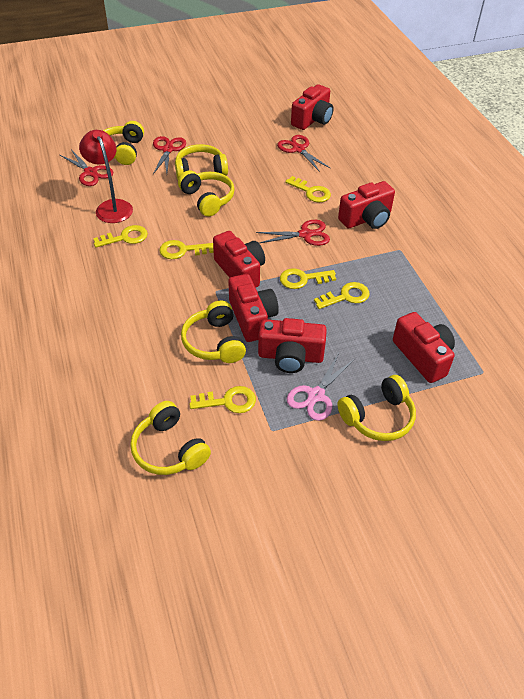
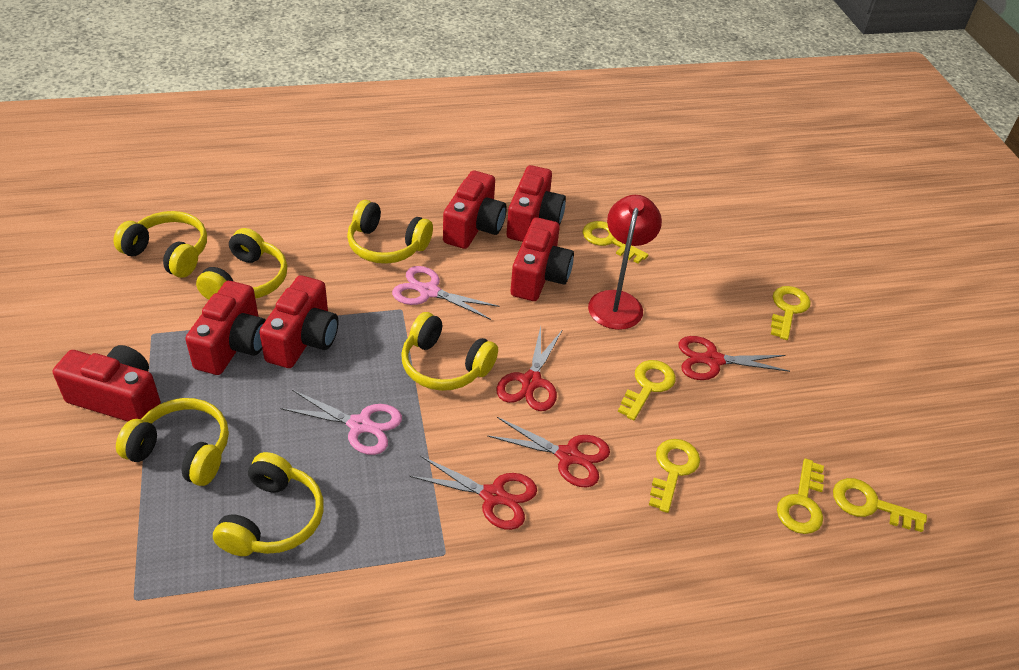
pink scissors: [287,353,354,421] = 1 -> [280,390,402,455] [392,266,500,320] = 2

